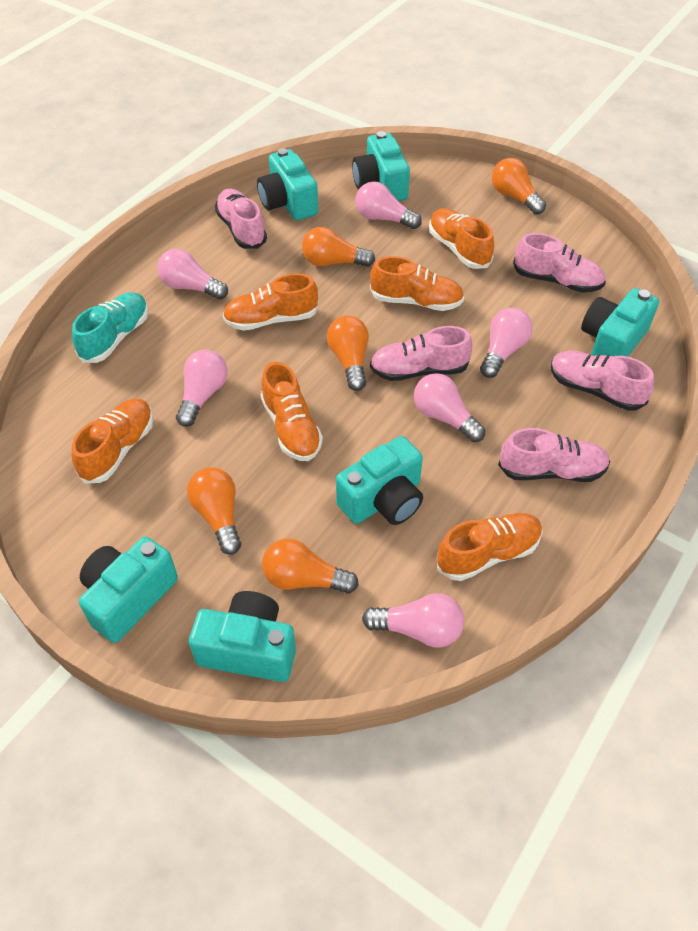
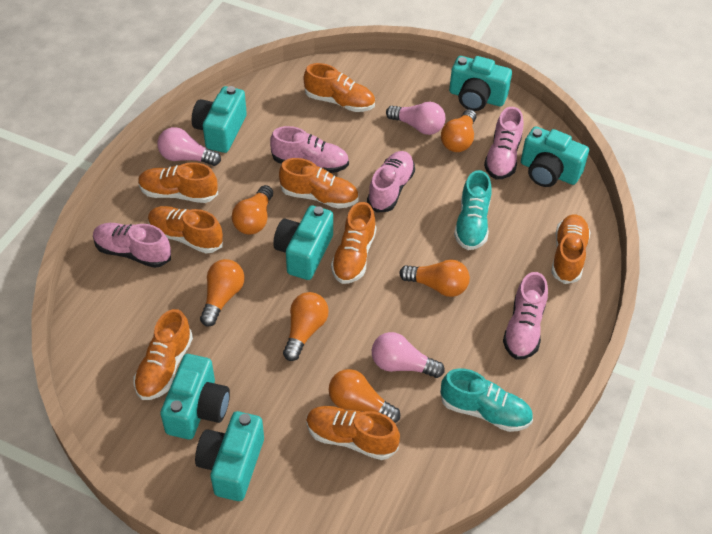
orange light bulb: [187,467,241,555] [262,538,359,594] [302,227,375,267] [327,315,369,391] [492,158,546,215] = 5 -> [200,259,244,327] [232,185,273,234] [283,292,329,361] [329,369,400,423] [399,259,470,297] [441,109,476,152] = 6
orange shoe: [72,399,153,484] [223,273,318,331] [261,362,323,461] [370,256,464,311] [429,208,494,269] [437,513,543,581] = 6 -> [134,309,193,400] [138,162,218,203] [148,206,223,253] [279,158,359,209] [304,63,375,112] [306,406,400,460] [331,202,376,284] [551,214,591,284] = 8
pink light bulb: [157,249,228,300] [176,350,228,427] [355,181,422,229] [362,593,464,647] [414,373,486,442] [480,308,533,378] = 6 -> [157,127,221,166] [372,332,445,378] [386,102,445,135] = 3
turquoise shoe: [72,292,148,363] = 1 -> [440,368,533,432] [454,170,492,250] = 2

